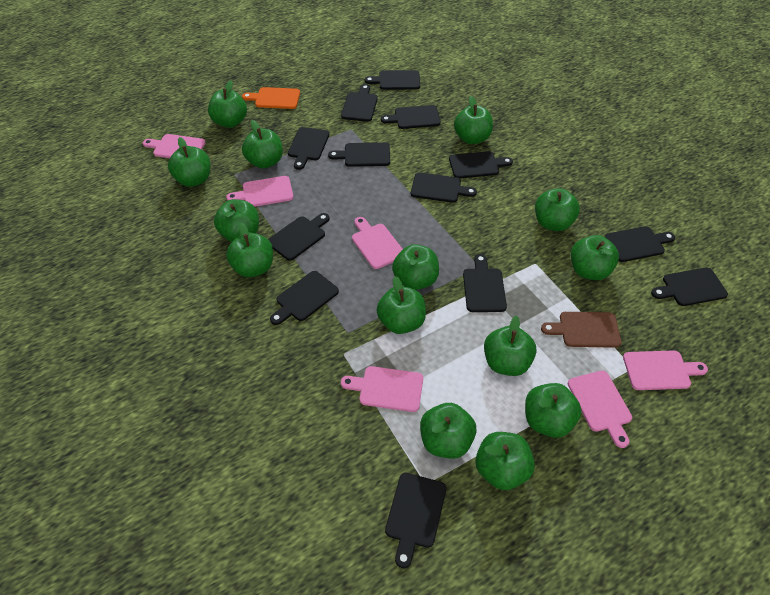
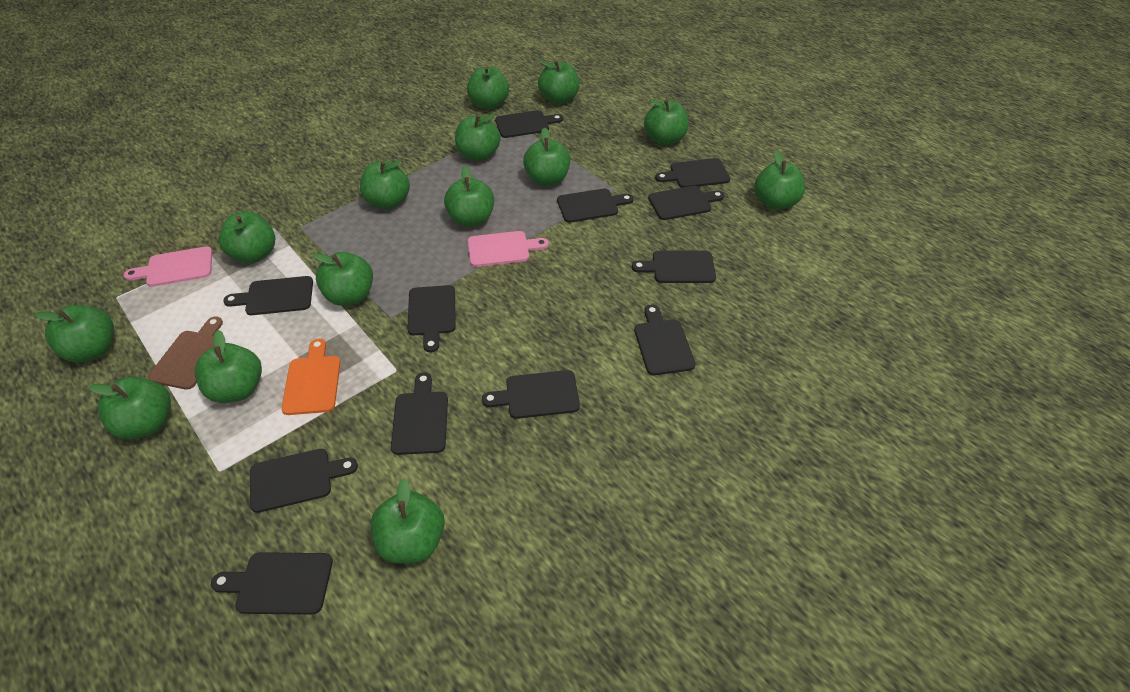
black cutting board: [268,213,330,261] [270,271,339,325] [288,127,329,170] [328,142,390,167] [341,84,378,122] [365,70,420,90] [381,105,441,129] [385,473,447,568] [411,172,477,203] [449,151,513,178] [463,254,507,312] [605,226,675,262] [651,267,728,306] = 13 -> [211,552,333,615] [223,276,313,315] [250,449,358,513] [391,372,448,455] [407,285,456,352] [482,370,580,419] [495,110,563,138] [557,189,634,223] [632,251,716,283] [634,305,695,375] [648,186,724,220] [655,158,730,188] = 12
pink cutting board: [143,134,206,158] [226,176,294,207] [341,366,423,412] [352,217,403,269] [568,370,632,448] [623,350,708,390] = 6 -> [124,246,212,287] [468,231,549,267] = 2

